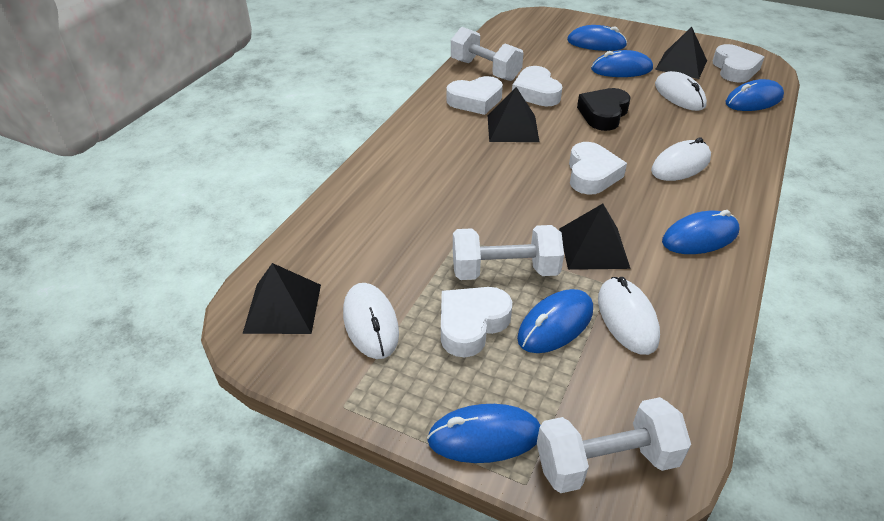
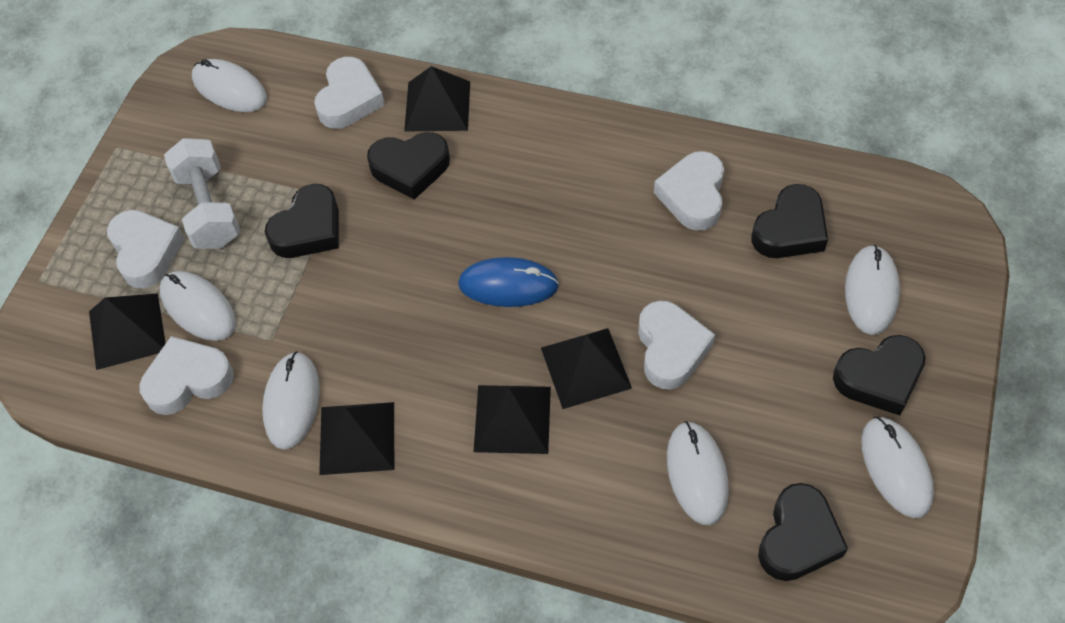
black heart: [577,88,631,131] = 1 -> [265,184,339,258] [367,132,450,200] [752,184,828,258] [758,483,848,581] [833,335,926,415] = 5
black pyramid: [243,263,321,334] [487,87,539,142] [559,204,631,270] [655,27,707,79] = 4 -> [89,293,166,370] [319,402,394,475] [404,66,470,131] [474,385,551,454] [541,328,632,409] = 5
blue mouse: [427,404,541,463] [517,289,593,353] [567,25,627,51] [591,50,653,77] [662,210,739,254] [726,79,784,111] = 6 -> [458,257,559,307] = 1
white dumbbell: [451,27,524,81] [453,225,564,280] [537,397,691,493] = 3 -> [164,138,241,249] = 1
white mouse: [343,283,399,359] [598,277,660,355] [651,137,711,181] [655,71,707,111] = 4 -> [159,271,236,341] [192,59,267,112] [262,352,320,450] [667,421,729,525] [845,244,900,335] [861,417,934,518] = 6

